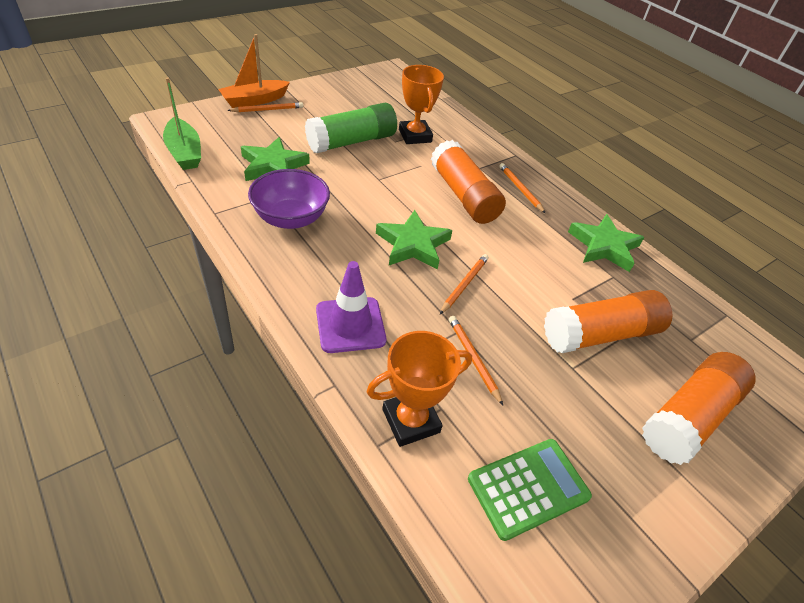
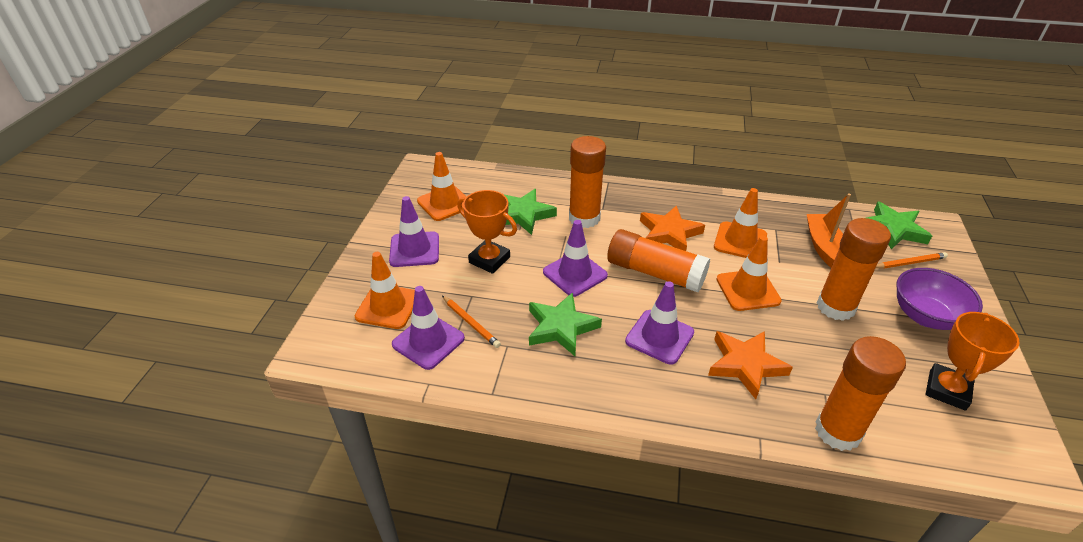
green boat: [163,77,201,170] = 1 -> none = 0
green calculator: [468,439,592,541] = 1 -> none = 0
green glue stick: [305,103,397,153] = 1 -> none = 0
orange glue stick: [431,140,506,224] [544,290,672,353] [642,352,755,465] = 3 -> [569,136,606,228] [607,229,710,292] [815,336,906,451] [817,218,891,321] = 4
orange pencil: [227,102,304,112] [440,254,489,314] [449,316,503,405] [499,163,545,213] = 4 -> [442,296,501,348] [876,252,948,269] = 2
orange star: none = 0 -> [640,205,705,251] [708,331,793,399] = 2
orange traffic cone: none = 0 -> [355,252,415,329] [417,152,466,221] [714,188,767,258] [716,236,782,311] = 4
purple traffic cone: [316,261,386,353] = 1 -> [389,196,439,267] [392,286,465,370] [543,220,608,297] [625,281,694,365] = 4

